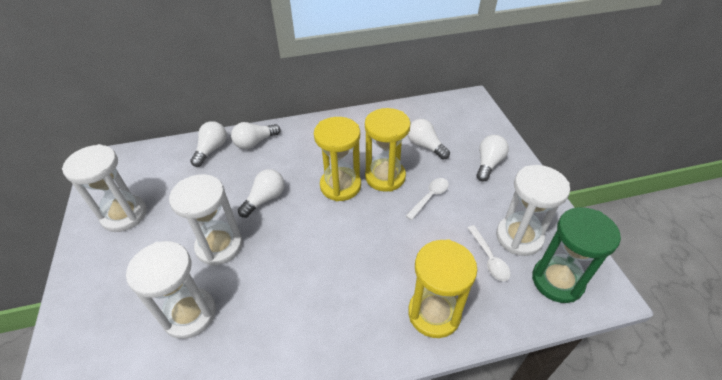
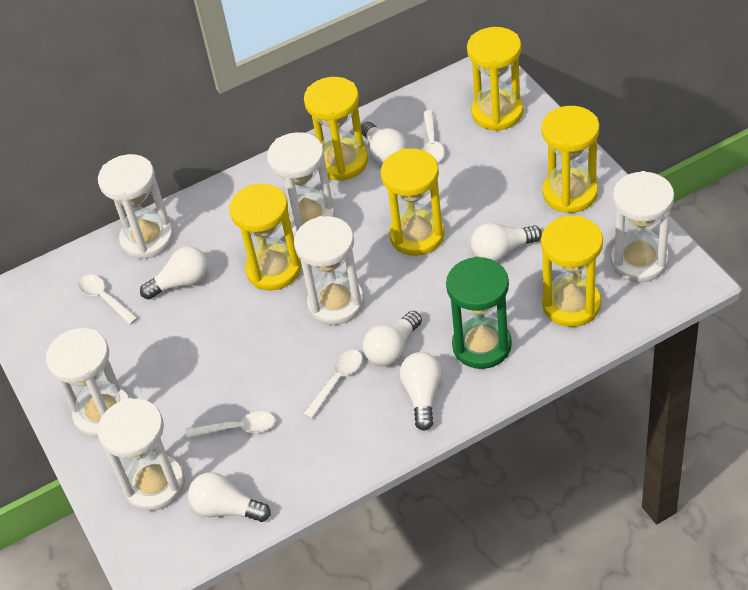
white hourglass: [62,144,147,232] [126,241,216,339] [169,174,243,266] [496,165,570,256] = 4 -> [46,328,129,438] [97,398,185,511] [98,154,174,259] [267,132,335,236] [294,216,364,325] [610,171,674,282] = 6
white light bulb: [190,121,227,167] [231,122,281,149] [238,169,285,218] [408,119,450,160] [476,135,509,181] = 5 -> [140,246,208,300] [188,472,271,522] [361,121,407,165] [363,311,422,366] [400,352,442,431] [471,222,542,262] = 6
white spoon: [406,178,449,220] [467,225,511,281] = 2 -> [78,274,138,324] [186,411,275,438] [303,350,362,419] [423,110,445,163] = 4
yellow hourglass: [314,117,361,201] [365,108,411,192] [408,239,477,338] = 3 -> [229,183,301,290] [304,77,368,181] [381,148,445,256] [467,27,523,131] [541,106,599,213] [541,215,603,327] = 6

